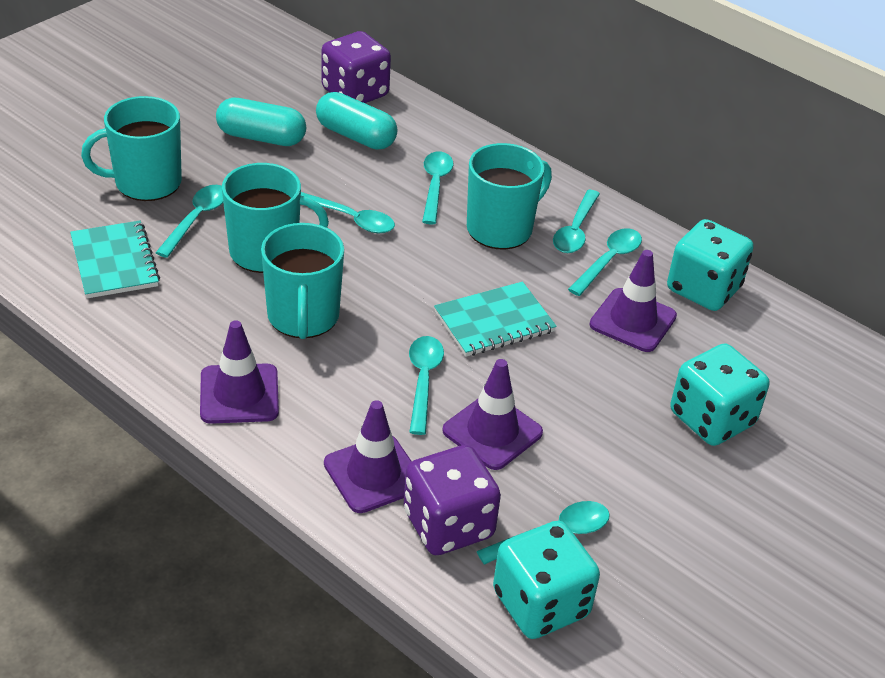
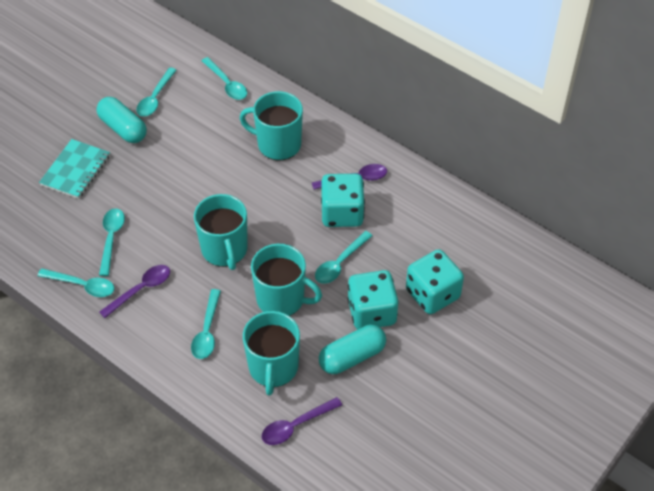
purple dice: [321,31,391,103] [404,445,501,555] = 2 -> none = 0
purple spoon: none = 0 -> [99,265,170,318] [262,397,342,445] [312,164,387,190] = 3
purple traffic cone: [200,320,279,424] [324,400,412,513] [442,359,543,470] [590,250,677,352] = 4 -> none = 0
turquoise notebook: [70,221,160,298] [434,282,557,357] = 2 -> [39,139,110,199] = 1
turquoise spoon: [156,185,223,258] [301,192,395,233] [409,336,444,435] [422,151,453,225] [477,501,610,565] [553,190,600,253] [568,228,642,296] = 7 -> [38,268,115,297] [99,208,125,276] [136,67,177,117] [191,289,221,359] [201,57,247,100] [315,231,373,284] = 6

